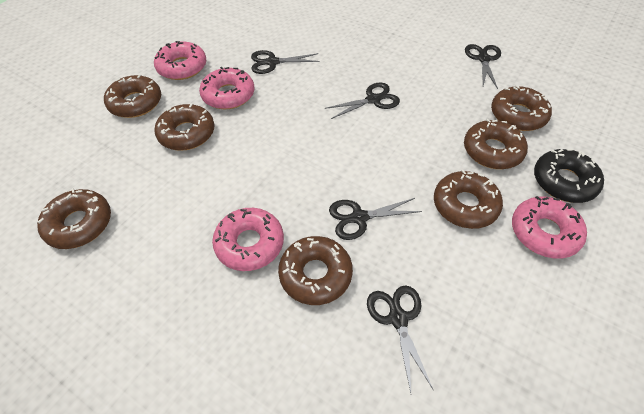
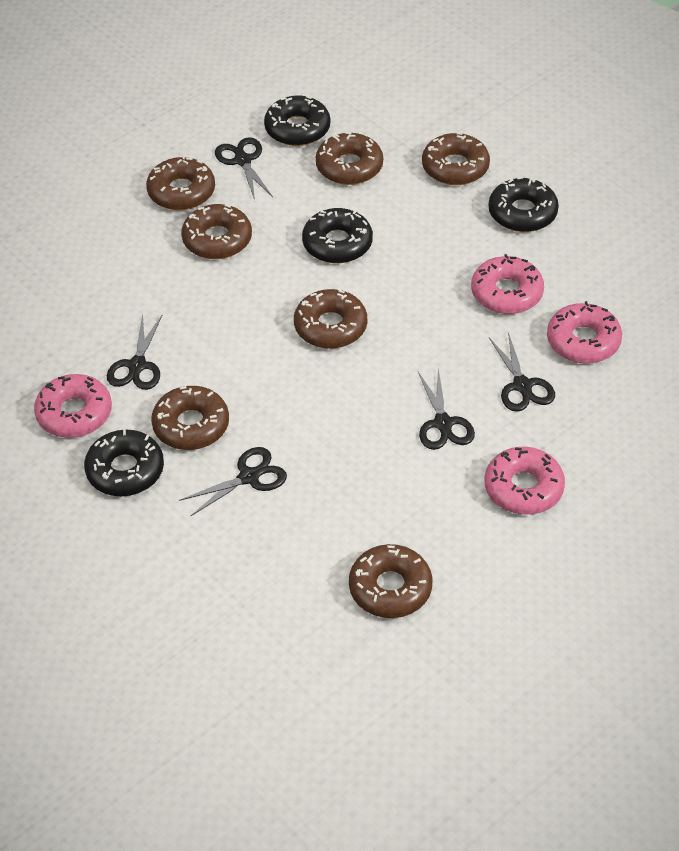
black donut: [534,149,604,203] = 1 -> [84,429,164,496] [264,95,330,146] [302,208,373,263] [488,176,559,232] = 4

